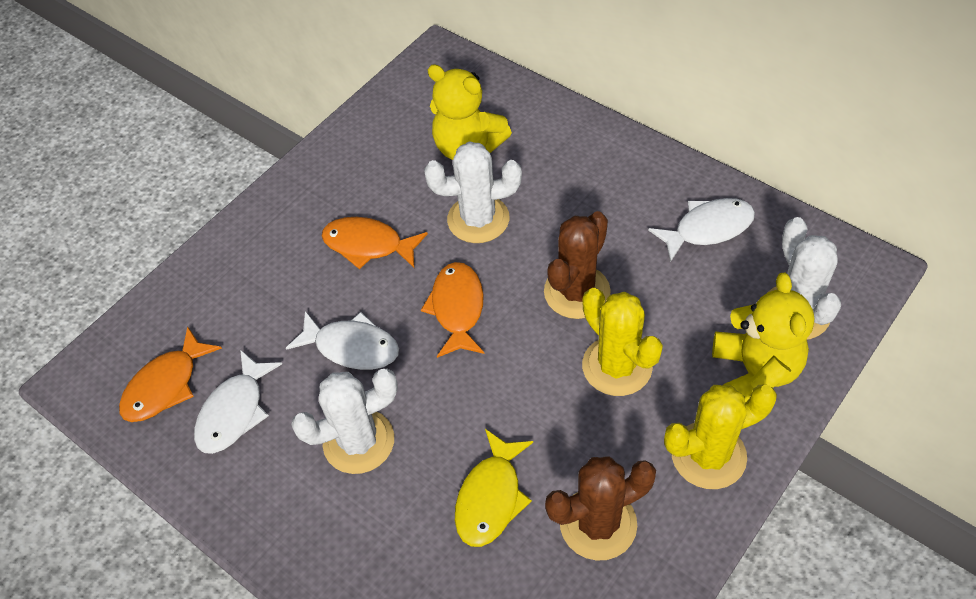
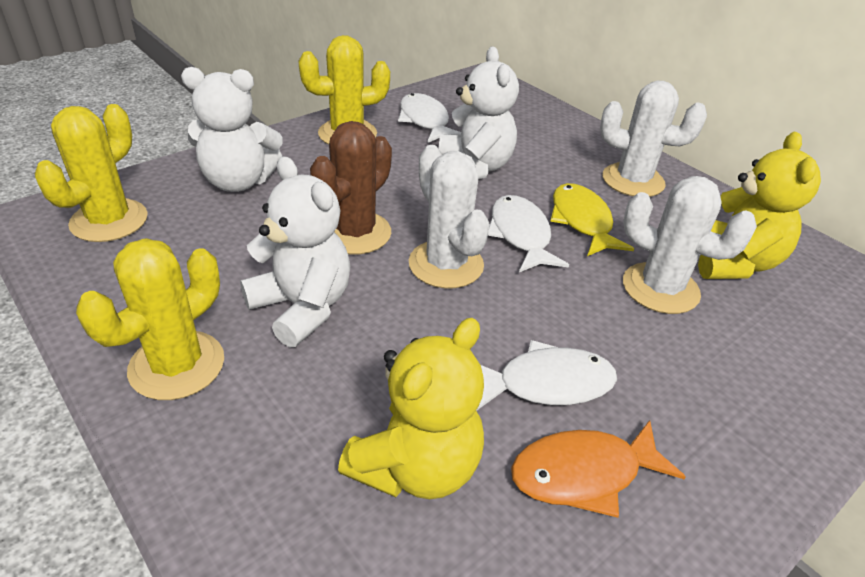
brown cactus: [544,211,611,319] [545,456,656,561] = 2 -> [310,121,392,254] = 1
orange fish: [119,326,222,422] [322,217,428,269] [421,262,485,358] = 3 -> [511,420,686,518] = 1
white teddy bear: none = 0 -> [181,67,283,192] [240,156,350,347] [439,47,519,179] = 3
yellow cactus: [582,288,663,396] [664,384,777,489] = 2 -> [35,104,148,242] [76,238,224,400] [298,35,390,144] = 3

